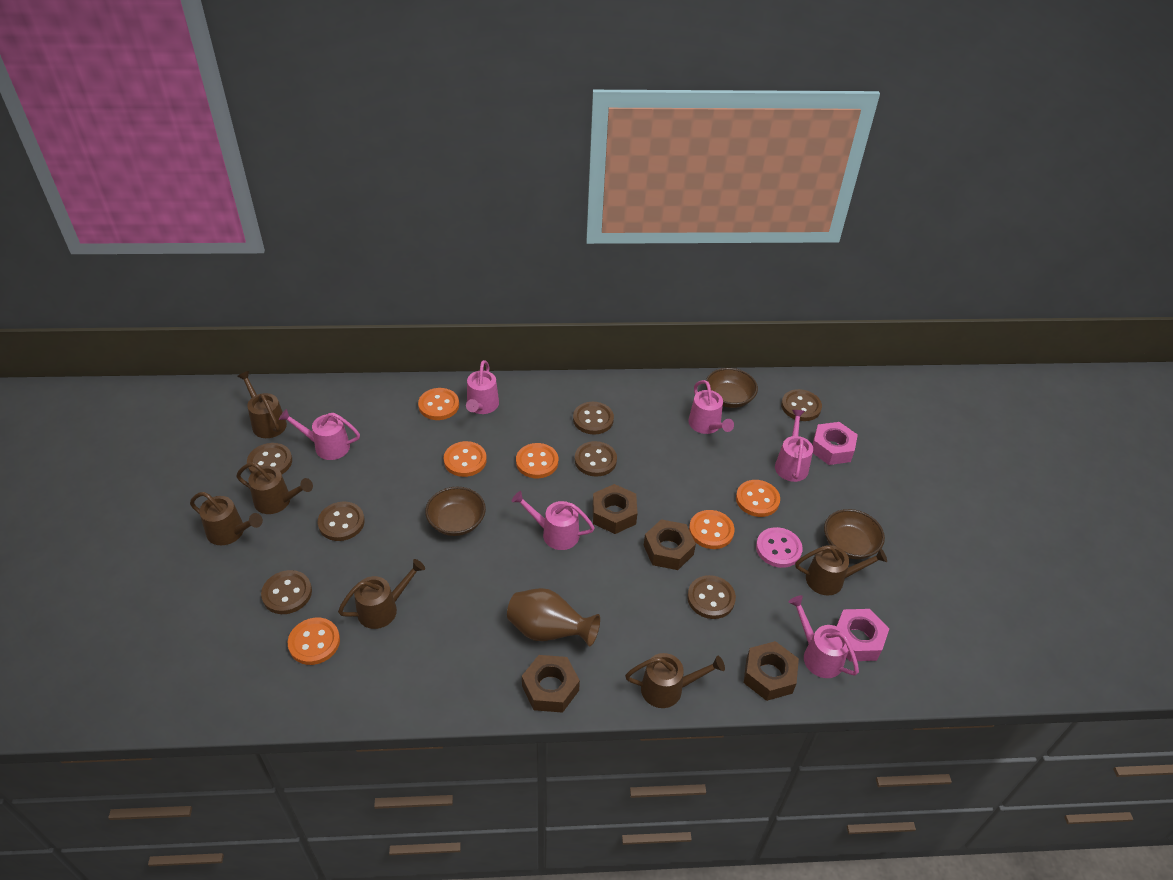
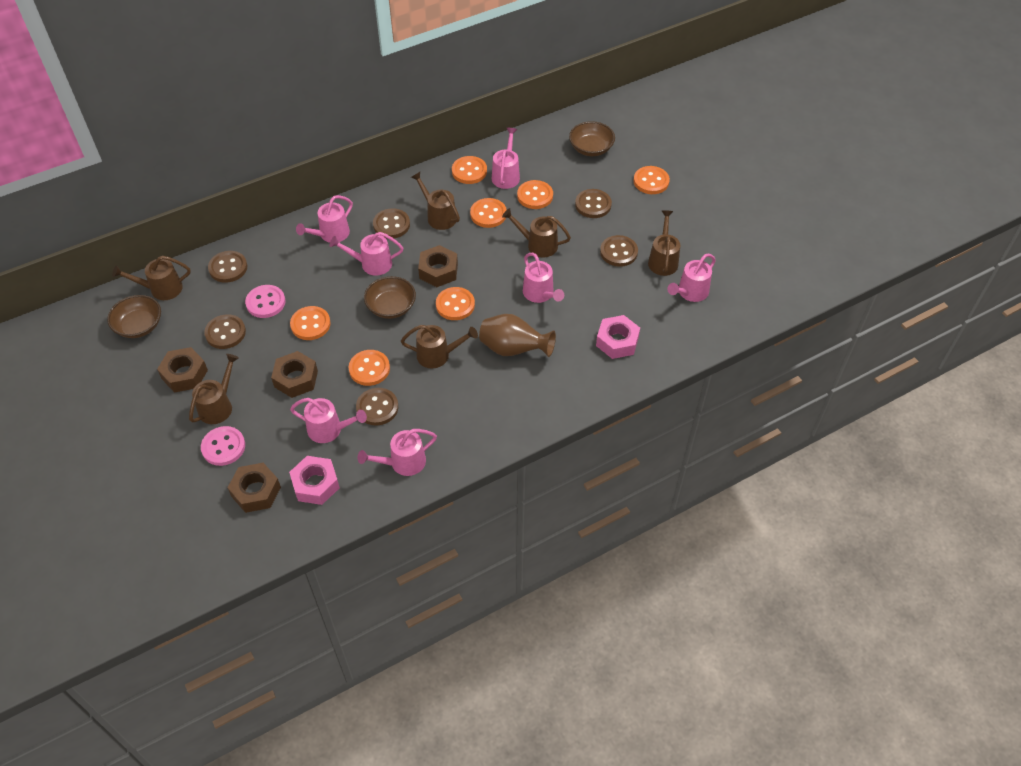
brown button: [247,443,292,474] [261,570,312,614] [318,502,365,541] [573,402,614,435] [575,441,617,477] [687,575,736,619] [781,389,822,421] = 7 -> [204,314,246,349] [208,251,247,283] [356,388,398,426] [373,208,410,238] [575,189,612,218] [600,235,638,267] = 6
orange button: [288,618,340,665] [418,388,459,420] [444,441,487,477] [516,443,558,478] [689,510,735,549] [736,480,780,517] = 6 -> [290,306,331,340] [349,350,390,386] [436,287,475,320] [452,156,487,184] [470,198,507,228] [517,180,553,209] [634,166,670,194] = 7
pink button: [756,527,803,568] = 1 -> [201,426,245,466] [245,285,285,318] = 2
pink watering can: [279,409,360,460] [466,360,499,414] [512,491,595,550] [688,380,734,434] [775,410,813,482] [788,595,859,678] = 6 -> [290,398,367,443] [296,195,353,243] [330,232,403,276] [358,429,437,476] [492,128,520,189] [523,253,564,303] [667,253,716,302] = 7

